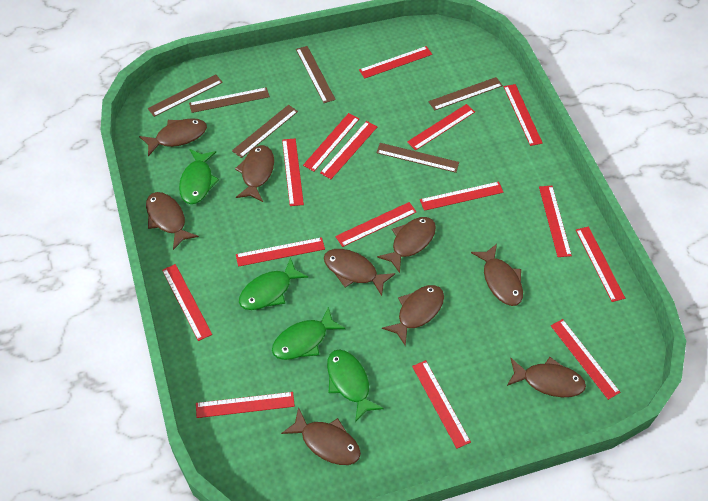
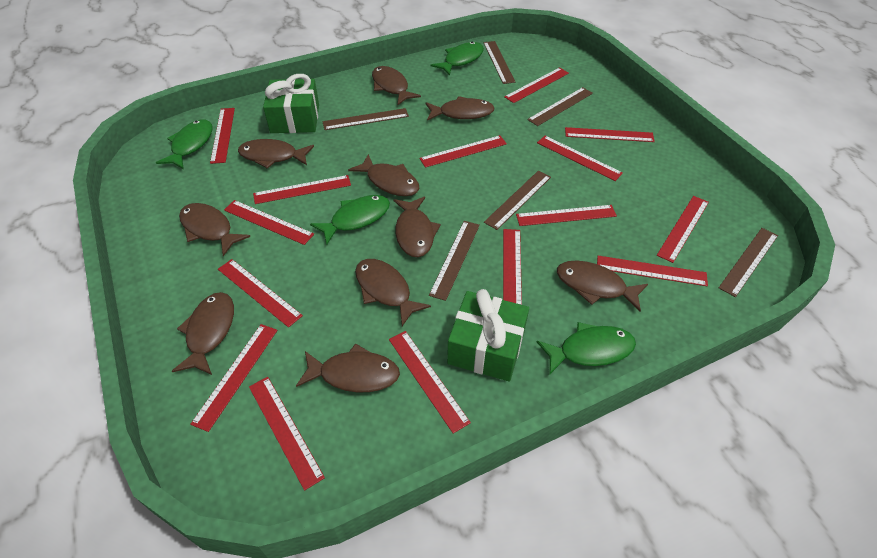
brown fish: [139,118,207,156] [146,192,199,250] [235,145,274,202] [281,407,361,465] [324,249,395,296] [377,217,436,273] [382,285,444,346] [471,244,523,306] [507,357,586,397] = 9 -> [172,292,234,375] [179,203,250,256] [238,139,314,169] [296,343,400,392] [348,154,419,196] [355,259,431,326] [372,66,421,105] [393,197,441,257] [426,96,495,121] [557,260,648,311] = 10
green gift: none = 0 -> [263,74,319,133] [447,289,529,382] = 2

